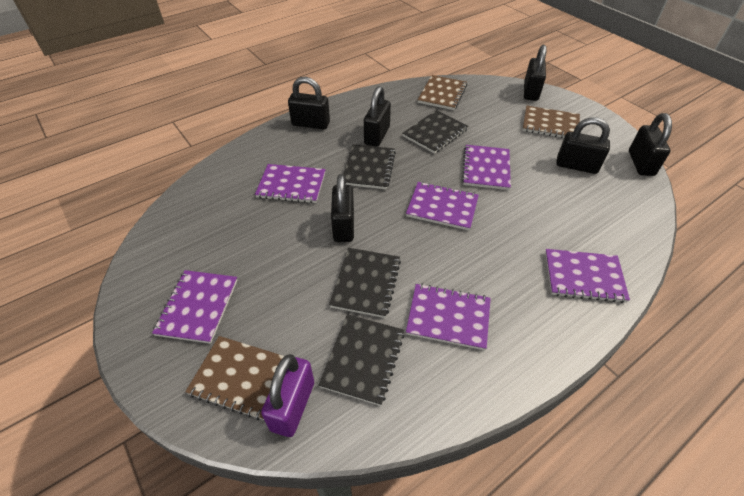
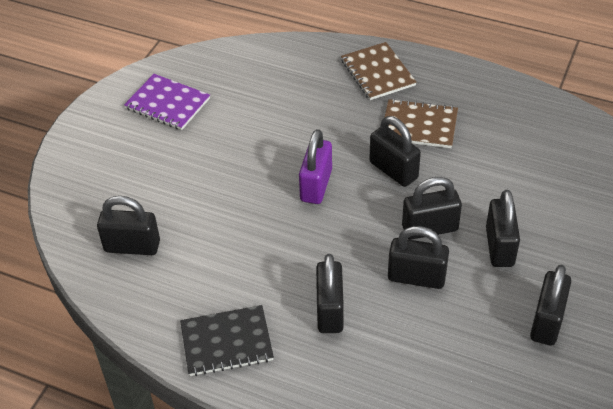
black notebook: [319,314,405,406] [329,248,401,318] [343,144,396,189] [402,110,468,154] = 4 -> [180,305,274,376] = 1
black padlock: [288,77,330,129] [331,174,354,242] [364,86,391,147] [524,45,547,101] [556,117,610,174] [629,113,672,176] = 6 -> [97,196,160,255] [316,254,344,333] [369,116,421,187] [388,226,449,289] [402,177,462,240] [486,190,520,267] [530,265,571,345] = 7
brown notebook: [185,336,284,420] [418,75,467,110] [522,106,580,138] = 3 -> [341,42,417,100] [384,99,458,148] = 2
purple notebook: [152,270,238,344] [255,164,326,203] [406,182,479,230] [406,284,491,350] [462,145,511,190] [545,249,630,303] = 6 -> [124,74,210,130] = 1

